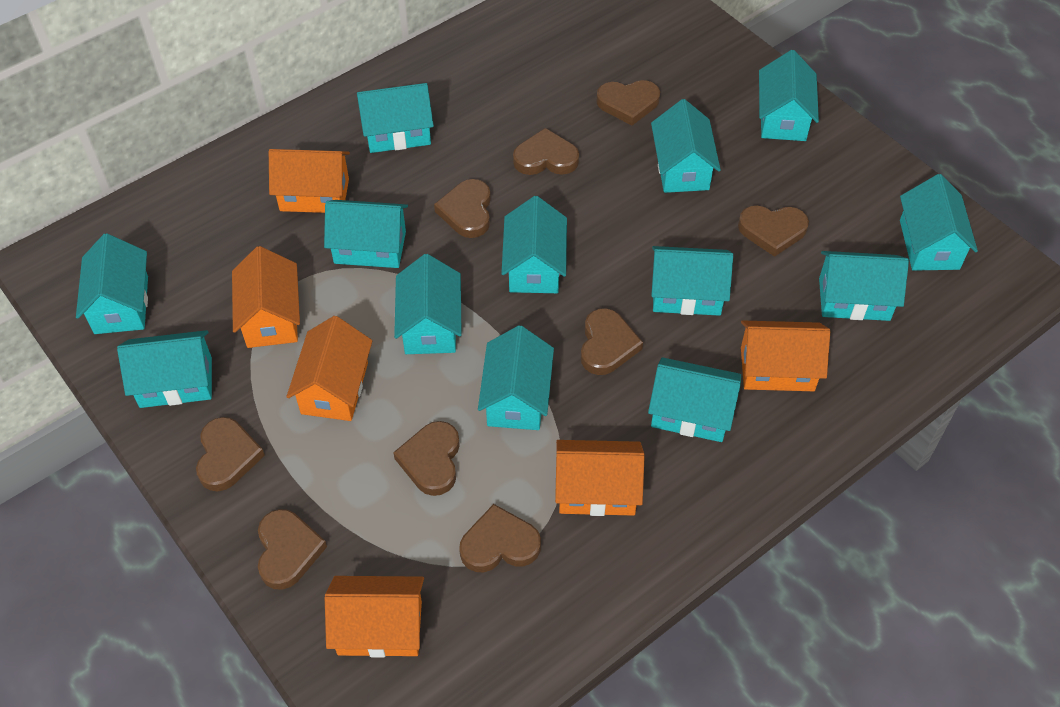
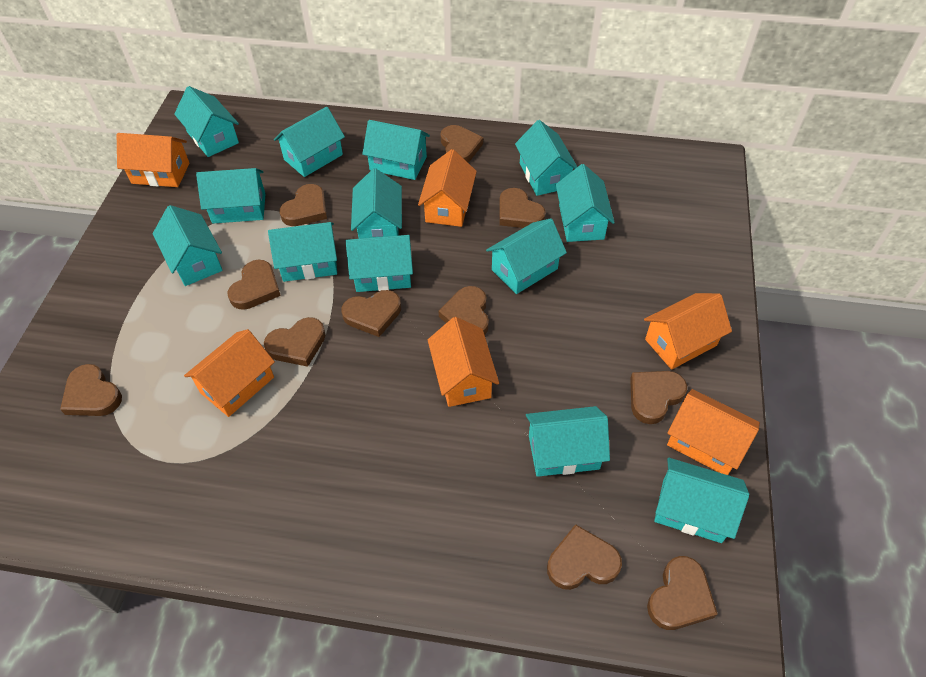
brown heart: [196,417,265,491] [258,509,327,590] [393,421,460,496] [434,179,491,238] [459,504,541,572] [513,128,579,175] [581,308,643,375] [596,80,660,125] [738,205,809,257] = 9 -> [60,364,122,416] [227,260,281,310] [264,317,325,367] [279,184,327,226] [341,290,401,337] [438,286,489,335] [441,125,483,162] [499,188,546,228] [547,524,622,590] [630,371,687,424] [647,556,718,630] = 11

